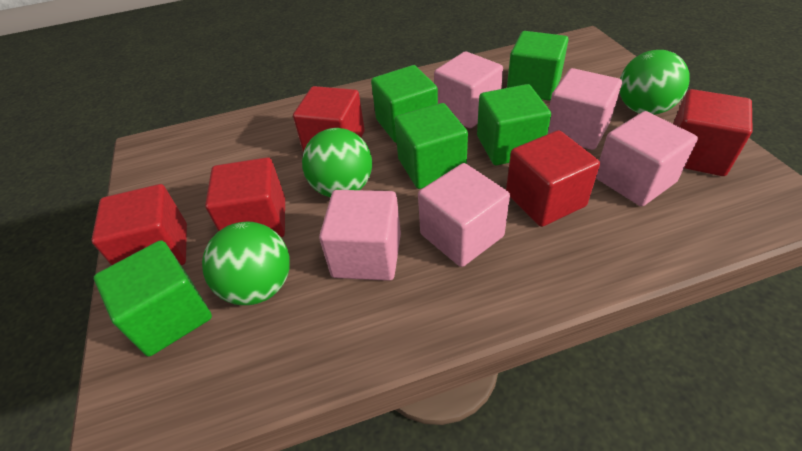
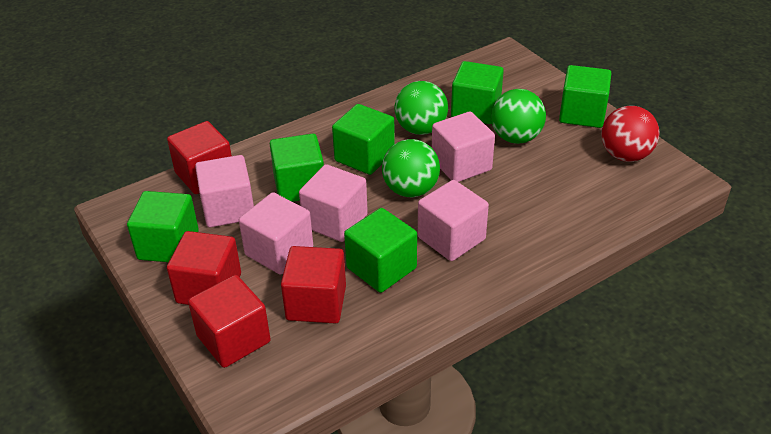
green cube: [94,240,212,357] [371,65,438,143] [394,103,468,189] [477,84,551,165] [507,31,568,101] = 5 -> [127,191,199,262] [269,134,324,202] [332,104,395,175] [344,208,417,293] [451,61,504,124] [559,65,611,128] = 6
red ball: none = 0 -> [601,106,659,162] = 1
red cube: [91,184,187,265] [205,157,285,238] [293,86,365,152] [506,130,600,227] [673,89,752,176] = 5 -> [167,121,232,194] [167,231,241,305] [188,275,271,368] [281,246,346,324] = 4

